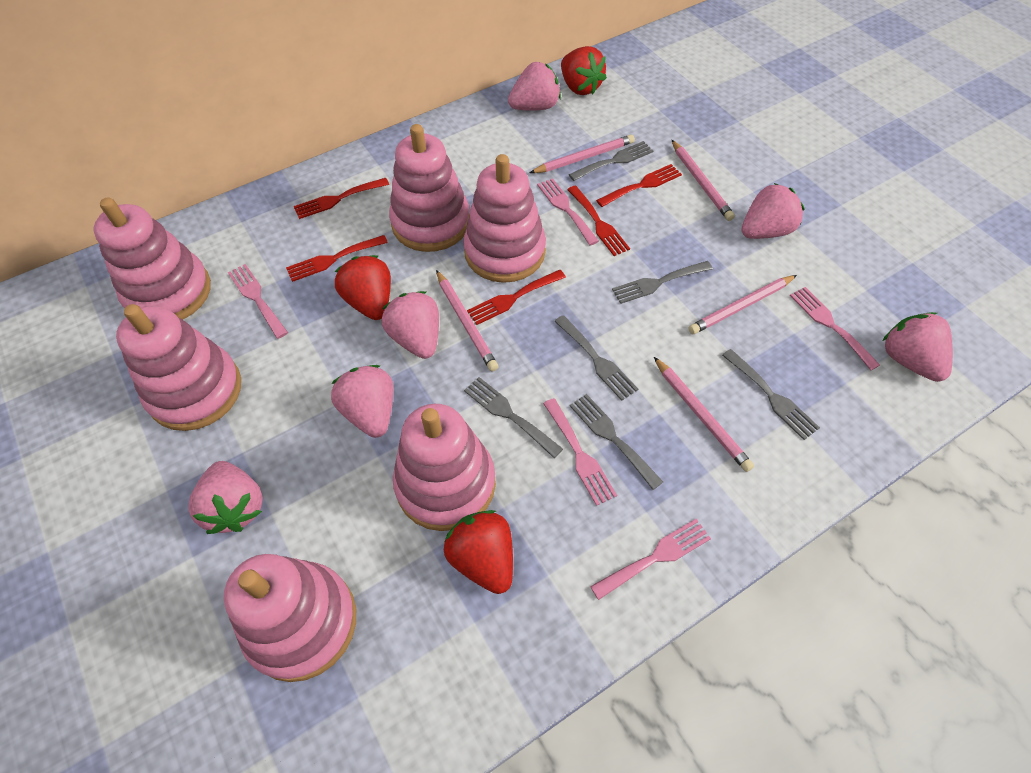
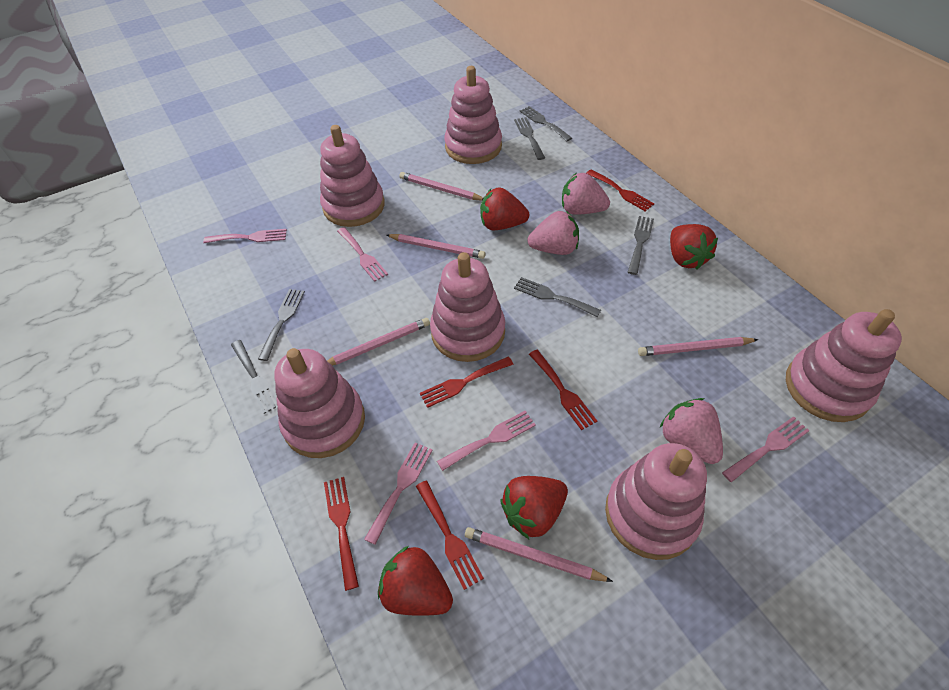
pink strawberry: [189,461,263,534] [331,365,393,438] [382,291,439,359] [508,62,561,111] [741,183,805,239] [883,312,953,382] = 6 -> [527,211,579,255] [562,173,610,215] [660,398,723,464] = 3
red strawberry: [335,255,391,320] [444,510,513,594] [561,46,607,95] = 3 -> [378,546,453,616] [480,187,529,230] [500,476,568,539] [670,224,718,269] = 4

